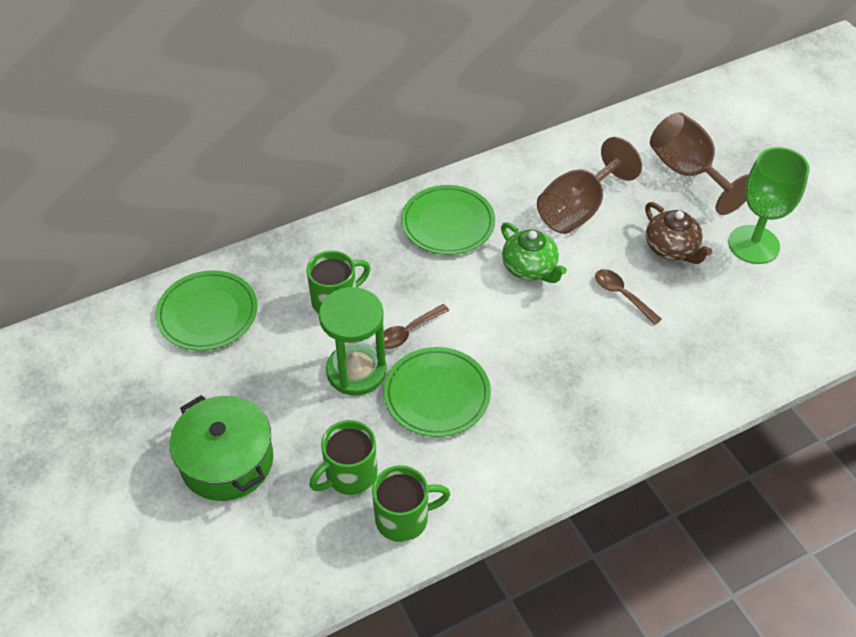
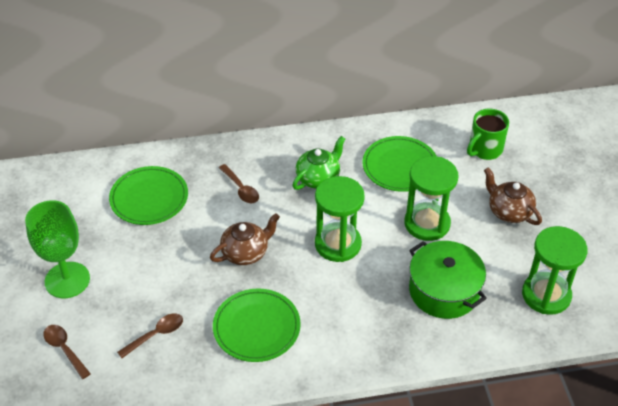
brown goblet: [537,137,642,234] [650,112,749,215] = 2 -> none = 0
brown spoon: [384,304,449,349] [595,269,662,325] = 2 -> [43,325,91,379] [117,313,183,358] [219,164,259,203] = 3
brown teapot: [645,202,712,264] = 1 -> [210,213,280,265] [484,167,542,225] = 2
green hourglass: [319,287,387,396] = 1 -> [315,176,365,262] [404,156,459,241] [522,226,588,315] = 3
green mug: [307,251,371,314] [310,420,378,495] [372,465,450,542] = 3 -> [467,109,509,160] = 1

